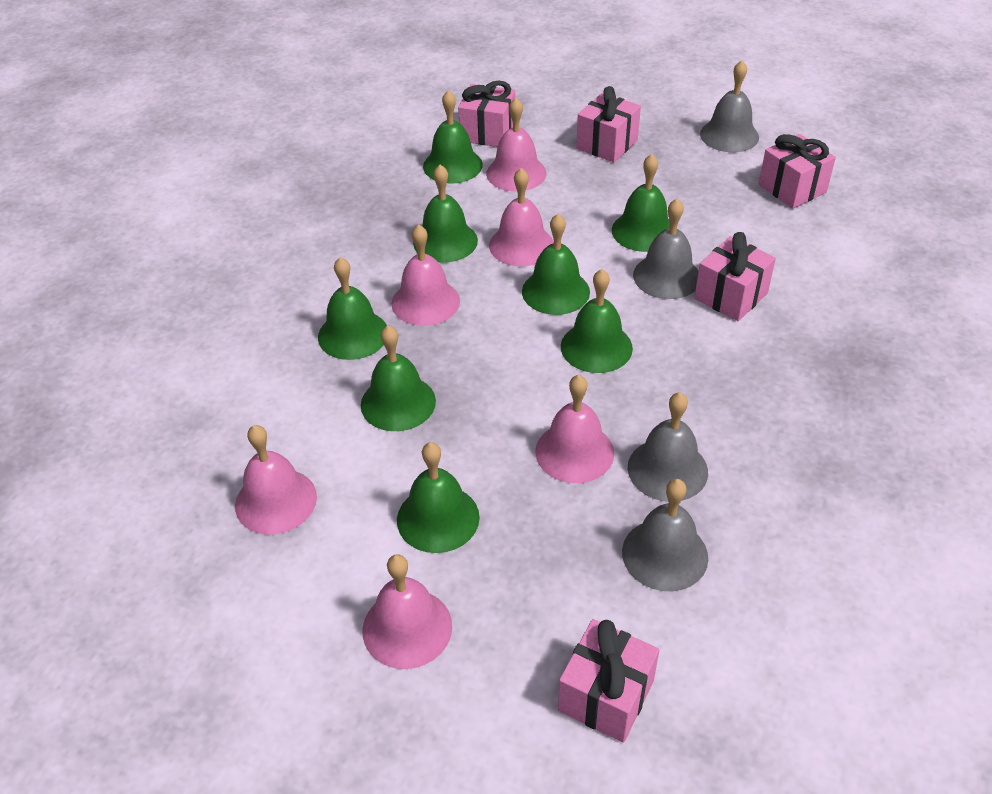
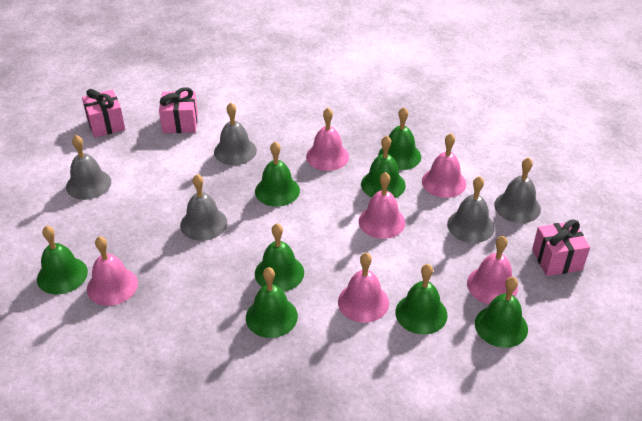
grey bell: [622,479,708,591] [628,392,708,502] [633,199,698,299] [700,60,759,152] = 4 -> [66,135,111,200] [180,174,227,241] [214,103,257,165] [447,176,495,243] [494,157,541,223] = 5
pink gift: [458,80,515,147] [558,619,659,743] [576,86,641,162] [694,232,776,321] [759,134,836,209] = 5 -> [82,89,125,138] [159,87,198,133] [532,219,590,276] = 3

